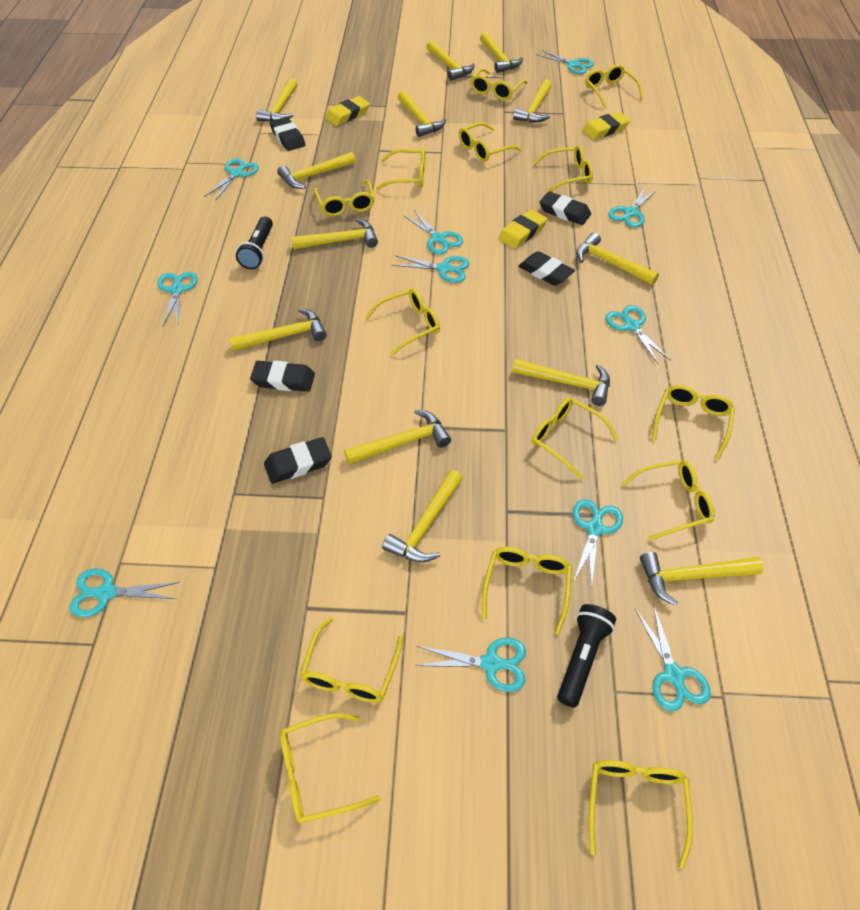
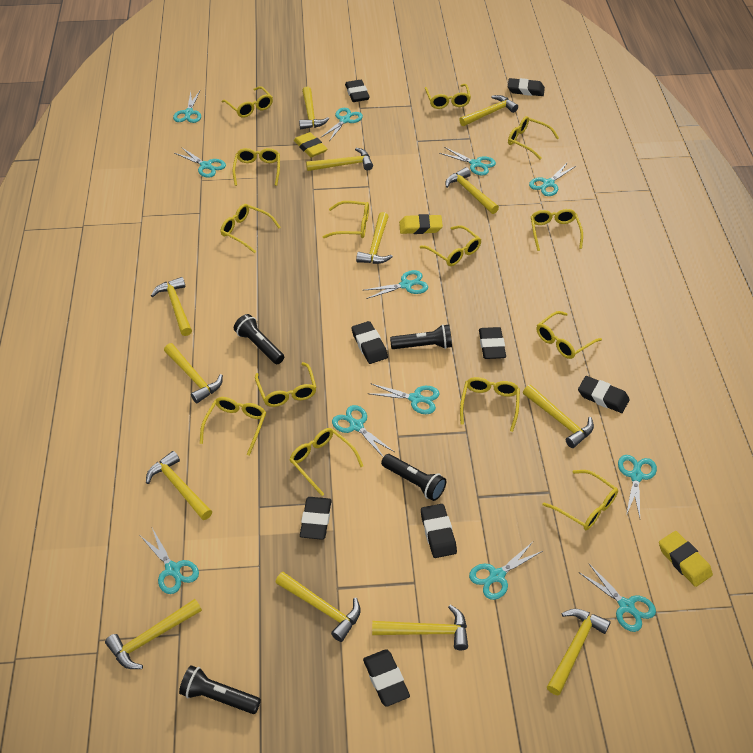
black eraser: [250,361,315,392] [264,437,332,484] [270,117,305,151] [518,251,575,286] [539,191,591,225] = 5 -> [300,497,332,540] [345,80,370,102] [351,321,388,364] [363,649,410,707] [421,504,457,558] [479,327,506,359] [508,78,545,96] [578,376,630,413] = 8
black flashlight: [236,216,273,269] [557,604,616,708] = 2 -> [179,665,261,714] [234,314,284,364] [381,454,446,501] [390,324,452,349] = 4
turquoise scissors: [69,568,180,617] [157,272,198,326] [204,158,259,201] [392,255,470,283] [403,210,463,255] [415,637,526,692] [536,49,594,74] [573,499,623,589] [605,305,671,363] [608,186,658,228] [635,603,711,712] = 11 -> [140,528,199,594] [173,91,201,123] [175,147,226,178] [320,108,363,141] [332,405,394,457] [365,270,428,299] [367,383,440,414] [439,147,496,175] [469,542,543,600] [529,162,576,196] [580,563,656,632] [618,455,657,518] = 12

